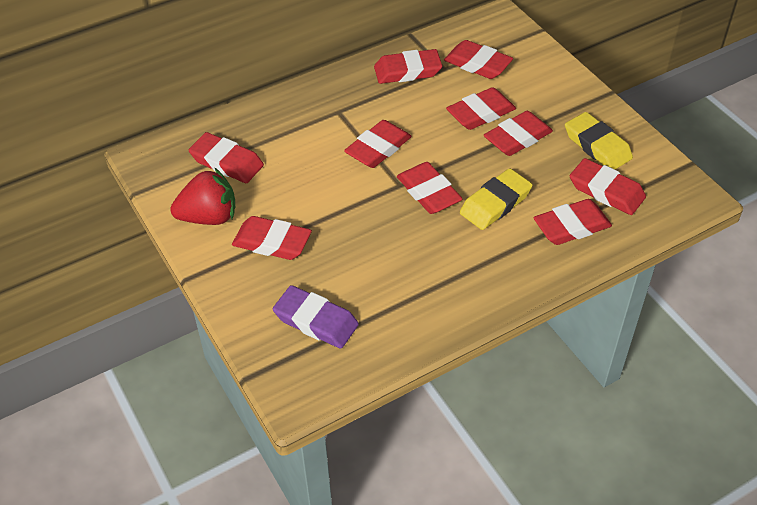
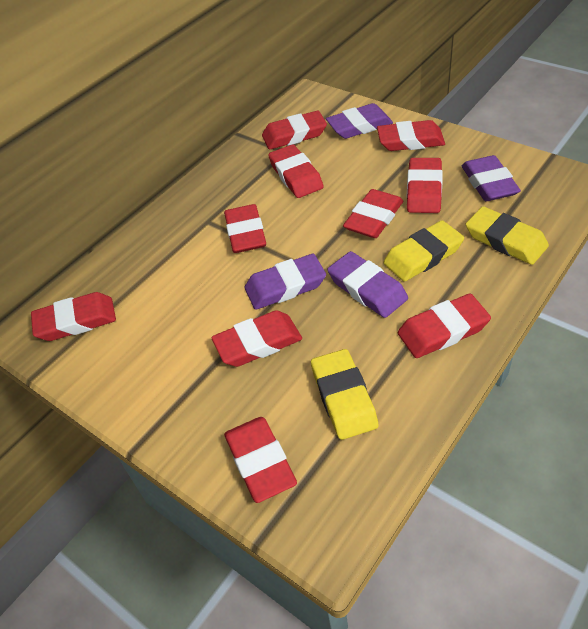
purple eraser: [273,285,359,349] = 1 -> [245,254,326,310] [326,103,393,139] [327,251,408,318] [462,155,521,201] = 4
red strawberry: [170,167,235,225] = 1 -> none = 0
yellow eraser: [460,168,533,230] [565,112,633,170] = 2 -> [311,349,379,440] [383,220,464,282] [466,207,549,265] = 3

